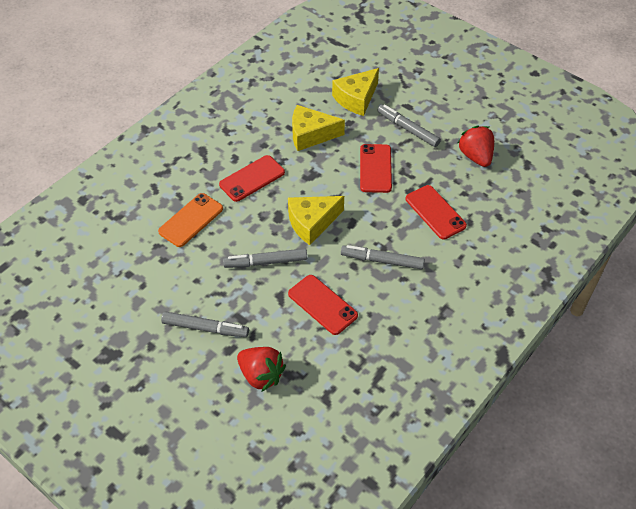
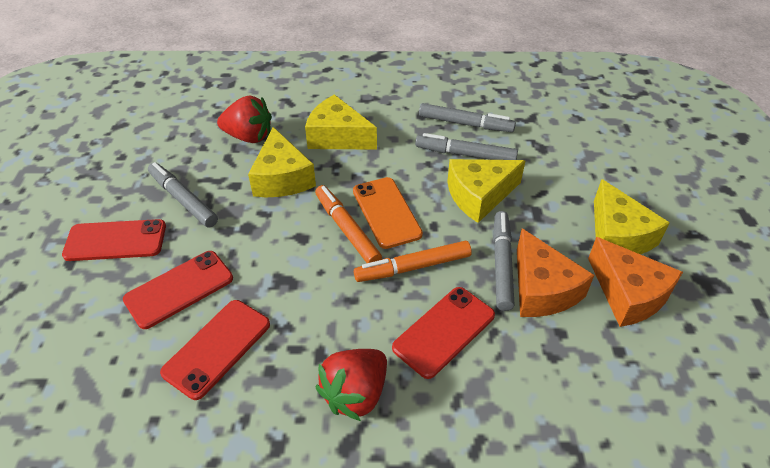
orange cheese: none = 0 -> [517,228,594,317] [588,237,683,327] = 2
orange marker: none = 0 -> [315,185,382,263] [354,241,472,282] = 2
yellow cheese: [288,196,344,245] [292,105,345,151] [332,68,379,116] = 3 -> [248,127,316,197] [305,94,377,150] [447,159,525,223] [594,179,670,254] = 4

